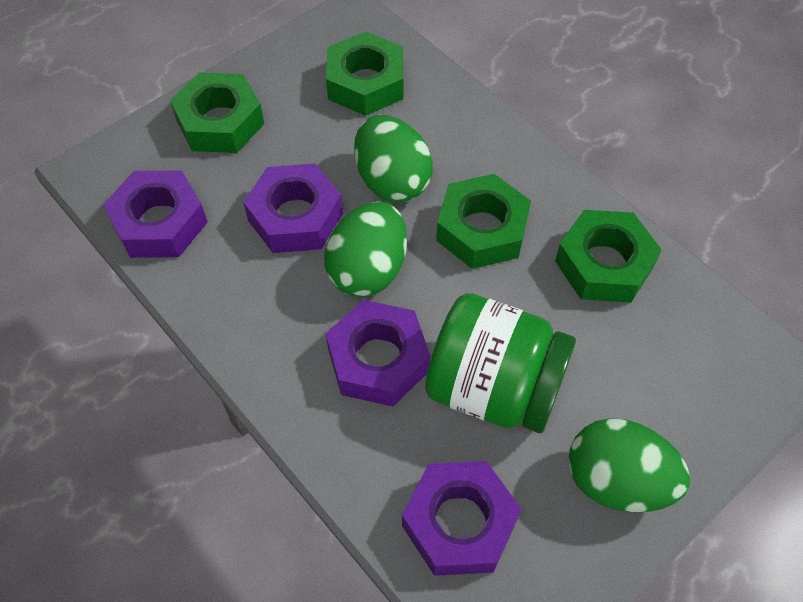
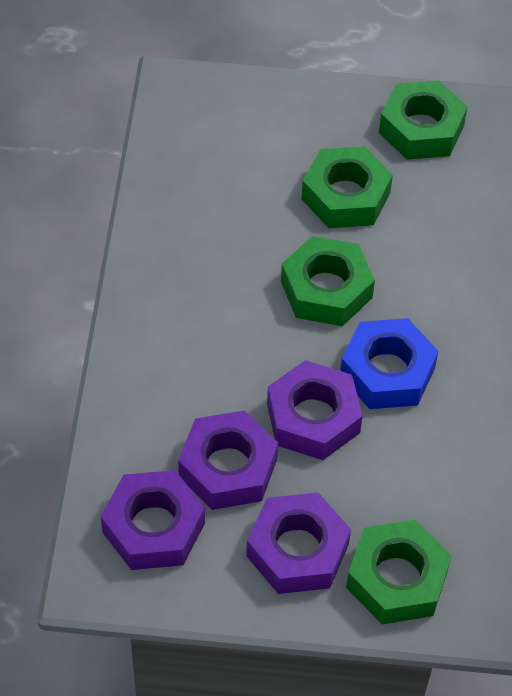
blue nut: none = 0 -> [340,318,439,409] = 1
green egg: [324,201,407,297] [354,115,433,203] [568,418,690,512] = 3 -> none = 0
green jar: [425,293,576,433] = 1 -> none = 0

